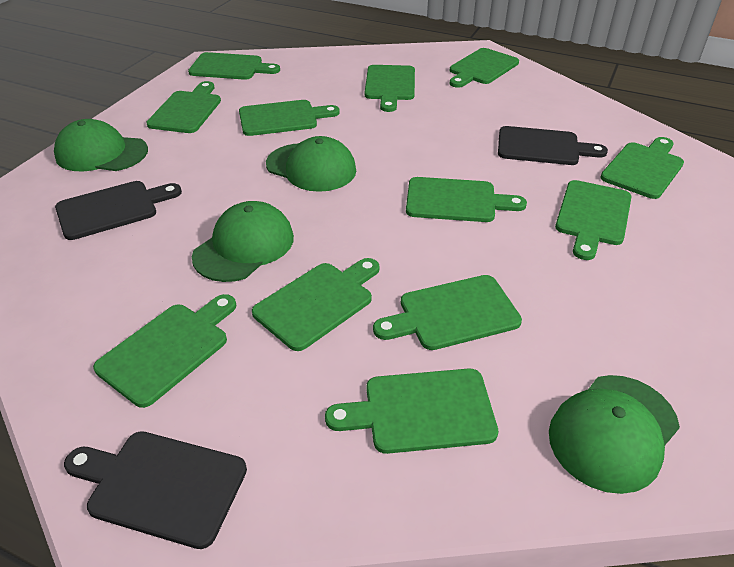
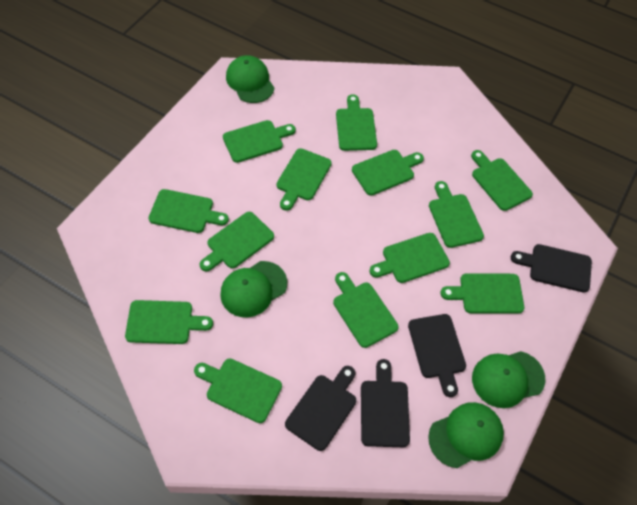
black cutting board: [55,181,182,240] [64,431,247,549] [498,126,608,165] = 3 -> [285,366,356,451] [361,359,410,447] [408,314,466,397] [511,244,592,293] = 4
green cutting board: [93,294,237,408] [146,81,221,133] [188,52,280,80] [239,100,340,136] [252,258,380,351] [325,368,498,454] [365,65,415,112] [373,275,522,350] [406,177,527,222] [450,48,519,88] [555,180,632,260] [600,137,684,199] = 12 -> [125,300,213,344] [148,189,229,233] [194,359,282,423] [199,212,274,271] [223,120,296,163] [276,148,332,211] [333,272,399,348] [336,94,377,151] [352,150,424,196] [369,233,450,283] [429,181,484,248] [440,273,524,313] [471,150,533,211] = 13

